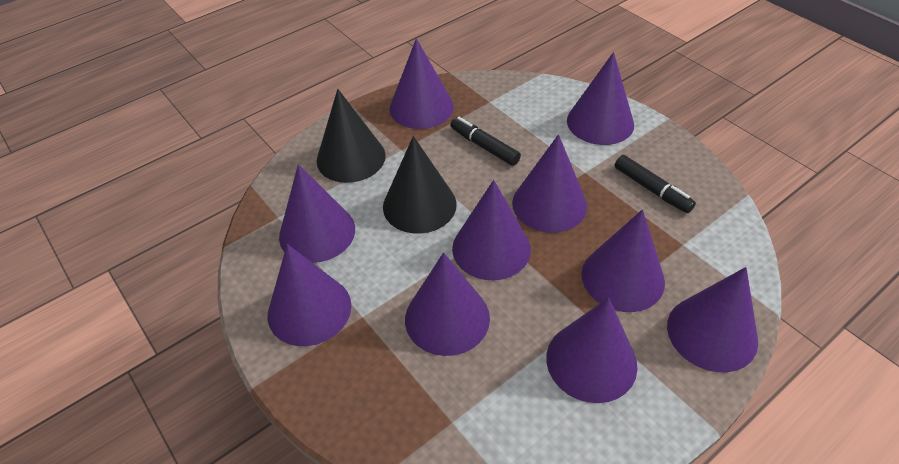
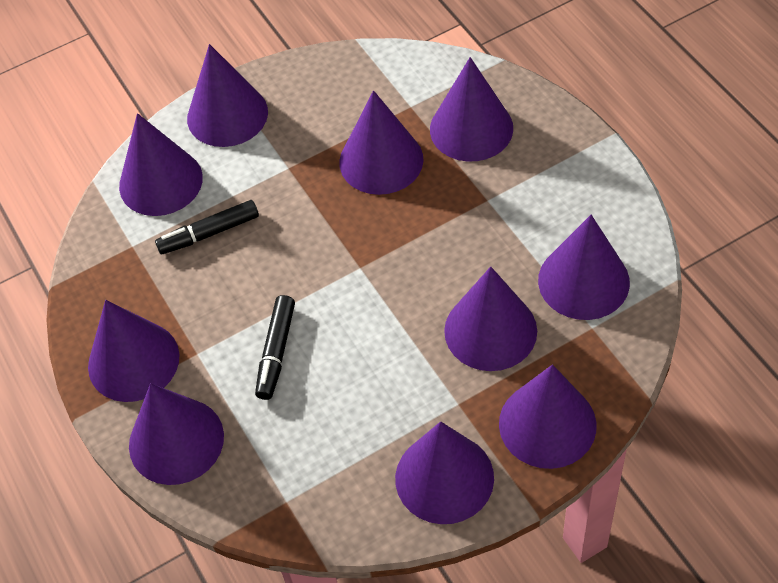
black cone: [317,89,386,183] [383,136,457,234] = 2 -> none = 0

